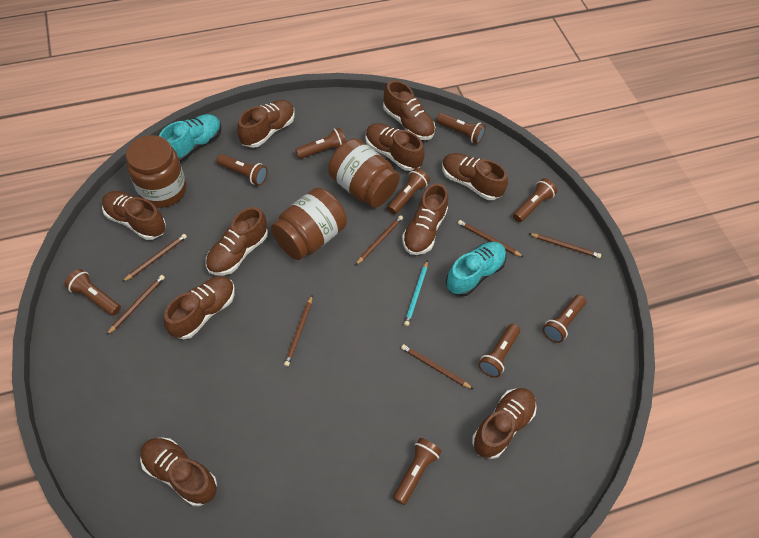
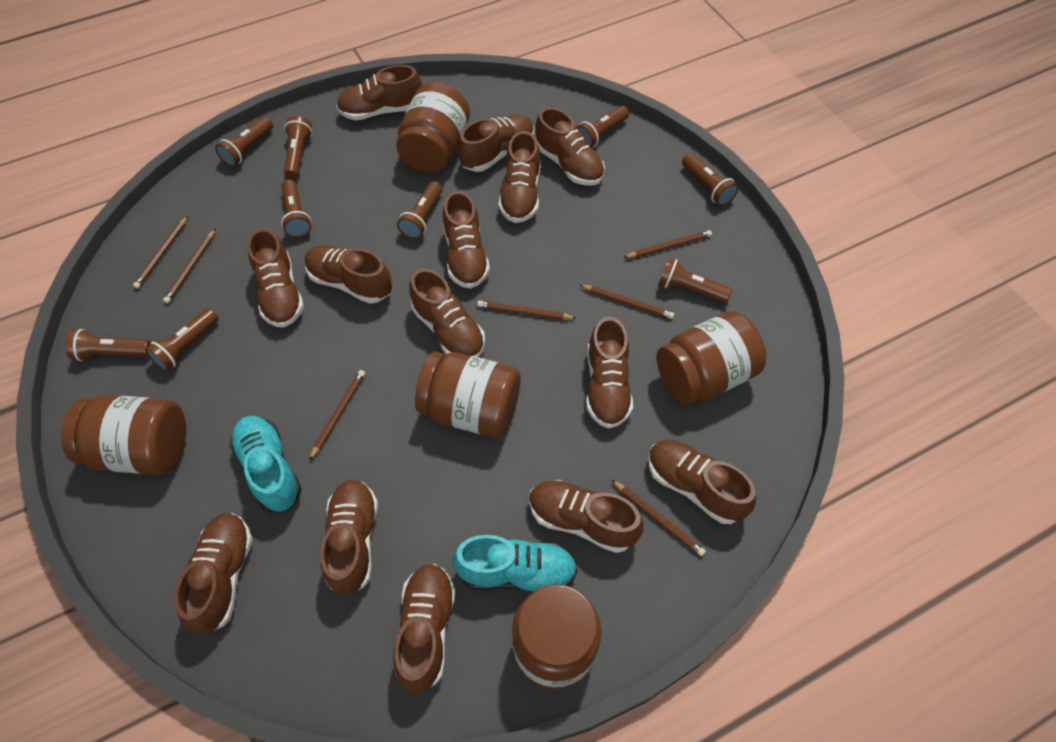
brown jar: [126,135,186,208] [271,187,347,260] [328,138,400,208] = 3 -> [61,395,186,475] [396,82,470,173] [415,352,521,438] [512,584,601,690] [657,311,766,404] = 5
brown shoe: [102,191,166,240] [140,437,217,506] [164,276,235,339] [206,207,268,275] [237,100,295,148] [365,123,424,171] [383,80,435,140] [402,183,448,255] [442,153,508,200] [472,388,537,459] = 10 -> [174,513,253,635] [247,228,304,328] [305,245,392,304] [320,479,378,596] [336,65,422,120] [393,564,456,693] [409,269,485,357] [443,191,490,289] [458,115,534,172] [499,131,540,223] [529,480,644,553] [535,107,605,186] [586,317,633,429] [648,440,756,524] = 14
turquoise pencil: [404,260,428,326] = 1 -> none = 0

